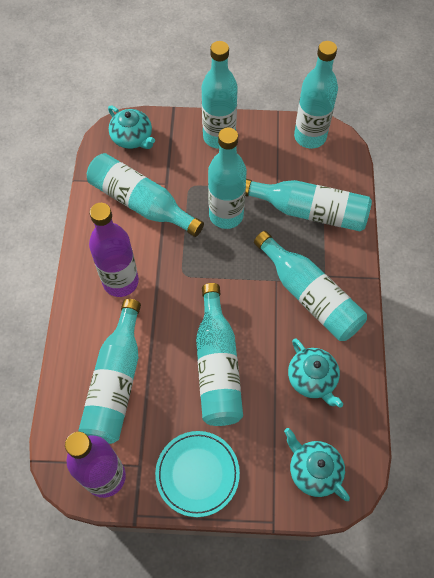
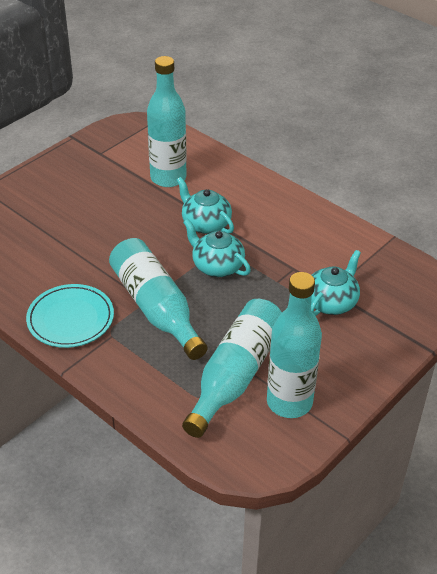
purple bottle: [65,432,126,498] [89,203,139,297] = 2 -> none = 0
turquoise bottle: [78,299,141,444] [87,153,204,237] [196,283,243,426] [202,41,238,149] [208,128,247,229] [245,179,372,232] [254,231,367,341] [294,41,338,148] = 8 -> [109,238,208,360] [147,56,187,187] [182,299,282,438] [267,272,322,418] = 4

